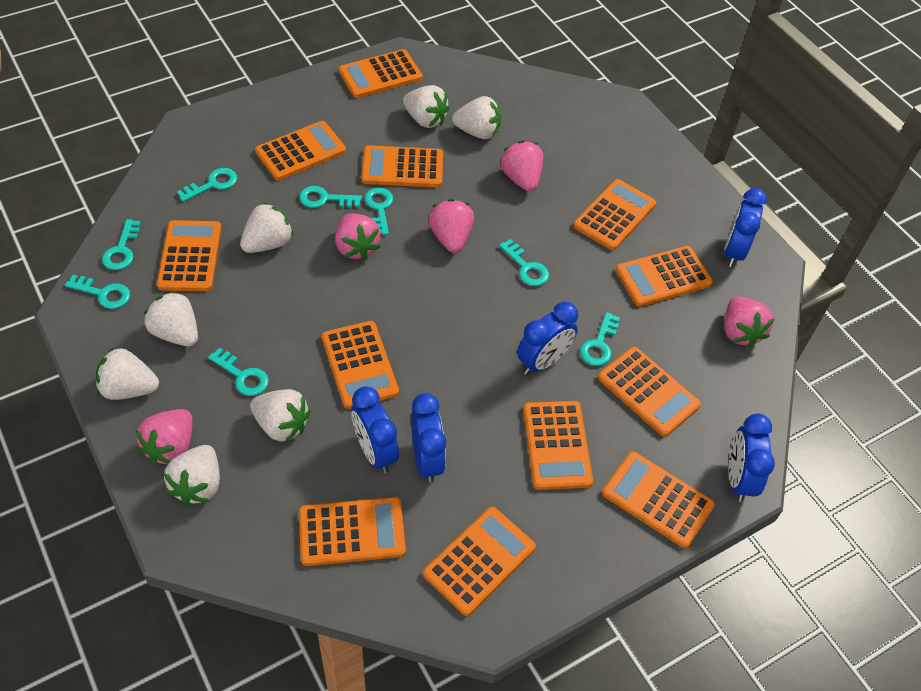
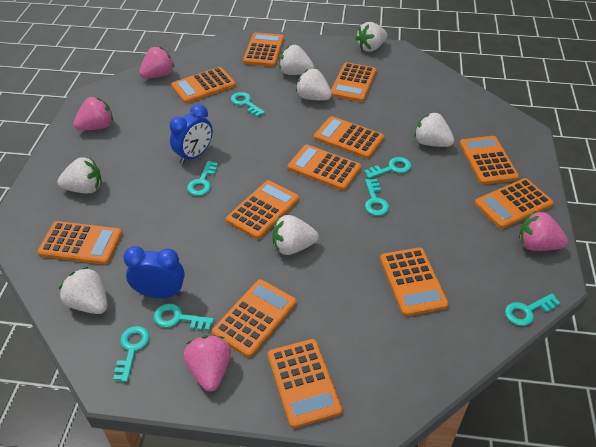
blue clock: [351,386,399,473] [411,393,446,483] [517,302,578,375] [724,188,767,267] [729,413,775,502] = 5 -> [123,246,185,298] [170,104,213,164] = 2
pink strawberry: [136,409,193,465] [335,213,381,261] [428,199,474,253] [501,141,543,192] [725,297,774,348] = 5 -> [74,96,113,130] [139,47,174,78] [184,335,231,392] [519,211,568,251] = 4
turquoise key: [65,275,130,309] [102,219,141,270] [177,168,237,202] [208,348,269,396] [299,186,362,208] [365,188,393,235] [499,239,549,286] [580,312,620,366] = 8 -> [113,326,150,382] [154,304,214,330] [187,161,218,196] [231,92,265,117] [364,157,411,178] [365,179,389,216] [505,294,560,326] = 7

